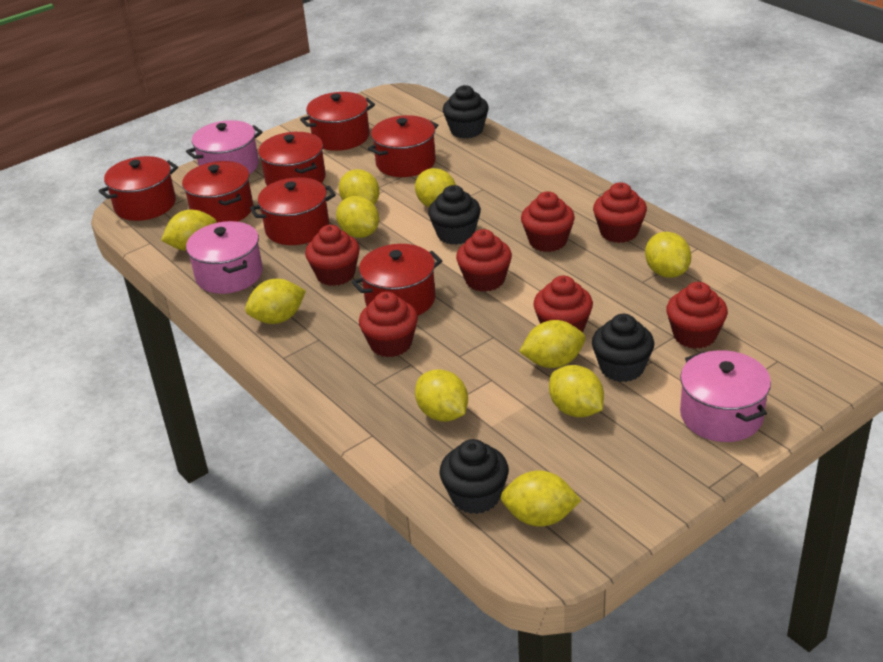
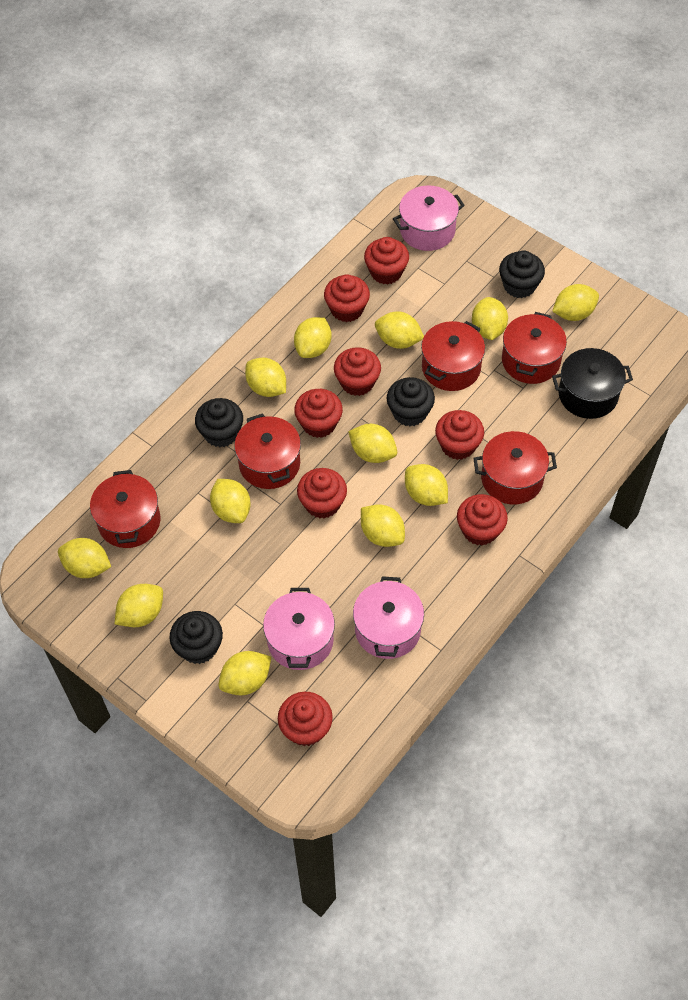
black pot: none = 0 -> [552,348,633,419] = 1
red cupcake: [305,225,360,286] [359,291,418,357] [456,229,512,292] [521,191,575,252] [534,276,593,332] [593,183,647,243] [666,282,728,349] = 7 -> [278,692,333,746] [294,389,343,438] [297,468,347,519] [324,274,370,322] [334,347,381,396] [364,237,409,285] [435,410,484,460] [457,494,508,546] = 8
red pot: [99,156,178,221] [182,161,253,223] [250,177,336,245] [258,132,326,186] [300,92,375,151] [352,244,442,316] [368,115,438,177] = 7 -> [90,470,160,548] [234,413,301,489] [421,321,485,391] [473,431,557,504] [502,312,567,384] = 5
yellow lemon: [161,210,217,251] [245,279,306,324] [336,196,379,238] [339,169,380,205] [415,168,456,207] [415,369,468,422] [500,470,581,527] [519,320,585,368] [549,365,604,418] [645,232,691,278] = 10 -> [58,538,111,578] [115,584,163,627] [210,479,251,523] [219,651,271,695] [245,358,286,397] [294,317,331,358] [348,424,397,463] [361,504,405,547] [375,311,424,349] [405,464,448,506] [472,297,508,340] [552,284,599,321] = 12

